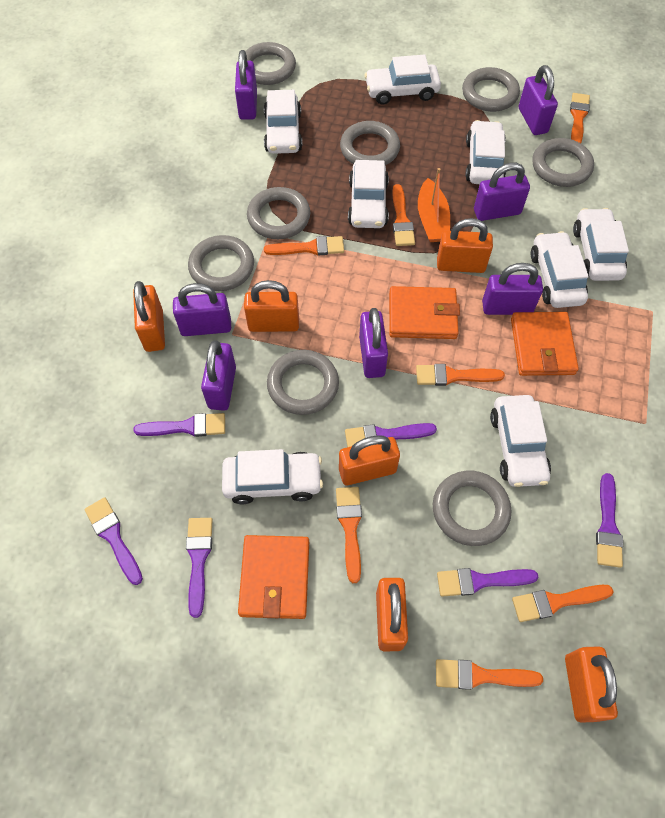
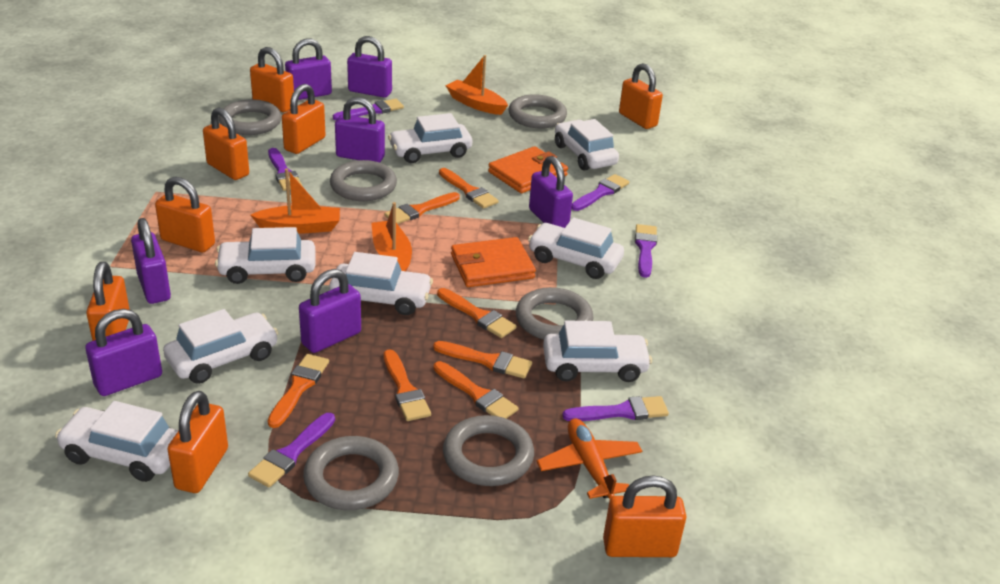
grey ring: [188,235,254,291] [245,42,296,85] [247,187,310,239] [267,350,339,415] [340,121,400,165] [433,471,512,546] [462,67,520,112] [532,138,594,187] = 8 -> [219,99,282,135] [303,436,399,510] [330,160,397,201] [443,415,534,486] [509,94,567,128] [516,287,593,340] = 6
orange boat: [418,168,450,242] = 1 -> [251,169,340,234] [371,202,412,271] [445,55,508,115] = 3
orange padlock: [133,281,165,352] [244,280,299,332] [339,435,400,485] [376,578,408,651] [437,218,493,273] [565,646,618,723] = 6 -> [86,262,130,341] [155,177,215,252] [167,391,228,493] [203,107,249,180] [250,47,294,112] [282,84,325,154] [603,475,686,557] [619,63,663,129] = 8
orange plane: none = 0 -> [537,419,642,499] = 1
orange wallet: [238,535,309,619] [389,286,460,339] [511,312,579,376] = 3 -> [451,237,536,287] [488,146,568,193] = 2

